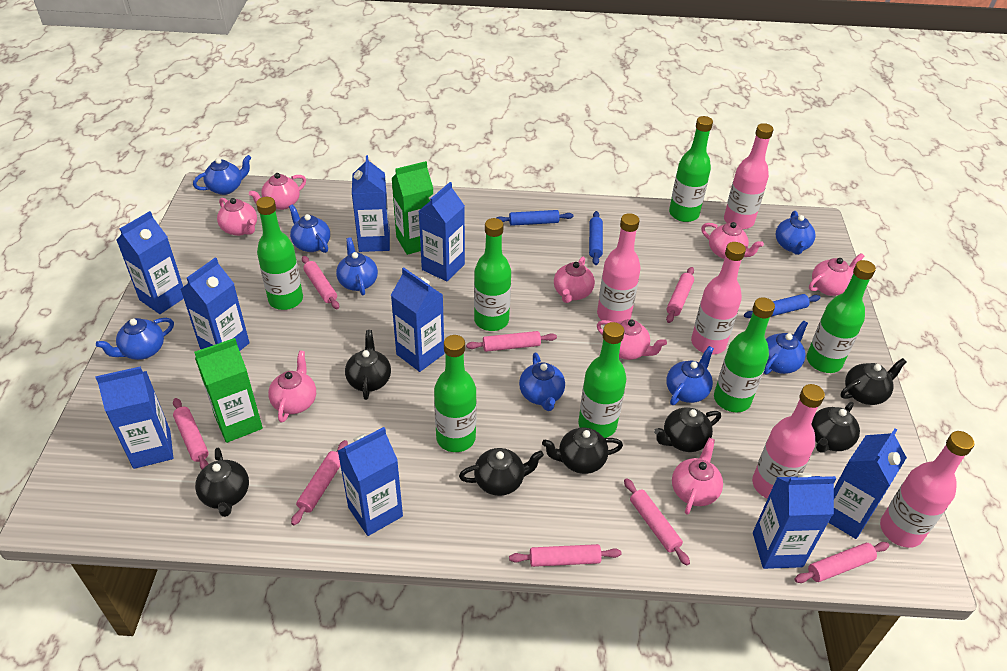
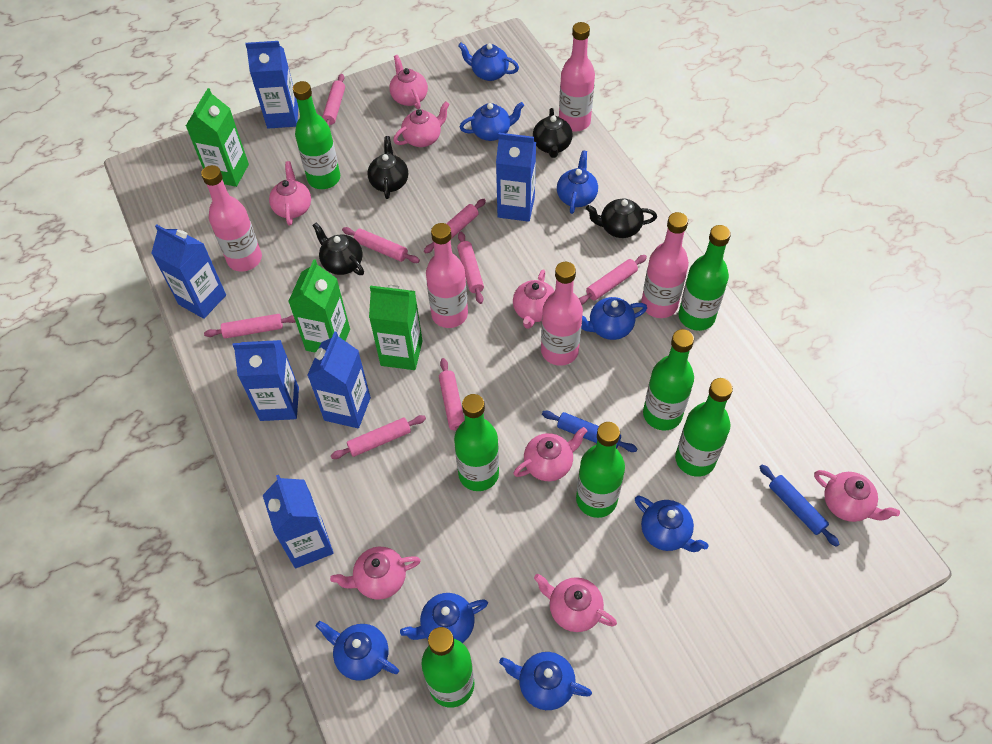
black teapot: [195,448,249,517] [345,330,391,400] [459,448,544,496] [542,428,623,474] [654,407,721,452] [812,402,860,453] [841,358,906,405] = 7 -> [312,222,364,275] [367,136,408,199] [533,108,573,158] [586,198,657,238] = 4
blue carton: [95,367,173,469] [116,211,184,314] [180,257,250,351] [338,427,403,536] [352,155,390,252] [391,268,444,372] [419,182,465,281] [753,473,836,569] [828,429,907,539] = 9 -> [151,225,226,319] [233,340,299,421] [245,41,298,129] [263,475,334,568] [308,331,371,428] [496,133,536,222] = 6
blue rolling pin: [497,210,573,226] [589,211,603,265] [744,294,820,318] = 3 -> [542,411,638,452] [760,464,839,547] = 2
green carton: [194,338,263,443] [391,161,433,255] = 2 -> [186,88,249,187] [288,259,350,353] [369,285,423,370] = 3

